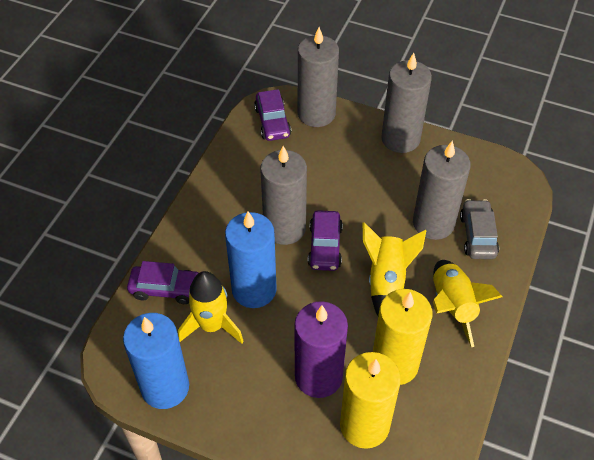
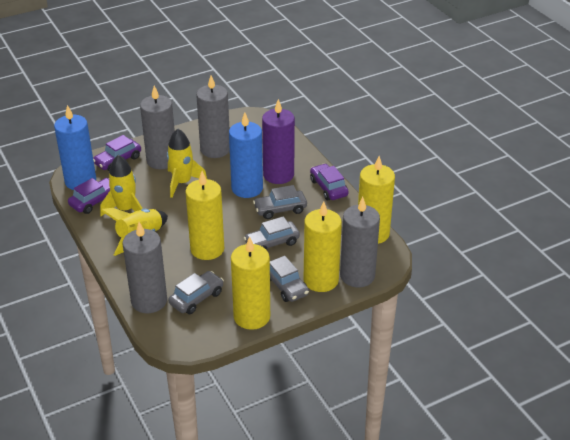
grey car: [460,199,499,259] = 1 -> [168,271,224,314] [244,216,300,250] [253,185,307,219] [270,256,309,302] = 4
yellow candle: [340,352,401,449] [373,289,433,385] = 2 -> [186,171,224,260] [231,236,270,330] [304,201,342,292] [358,156,395,244] = 4

